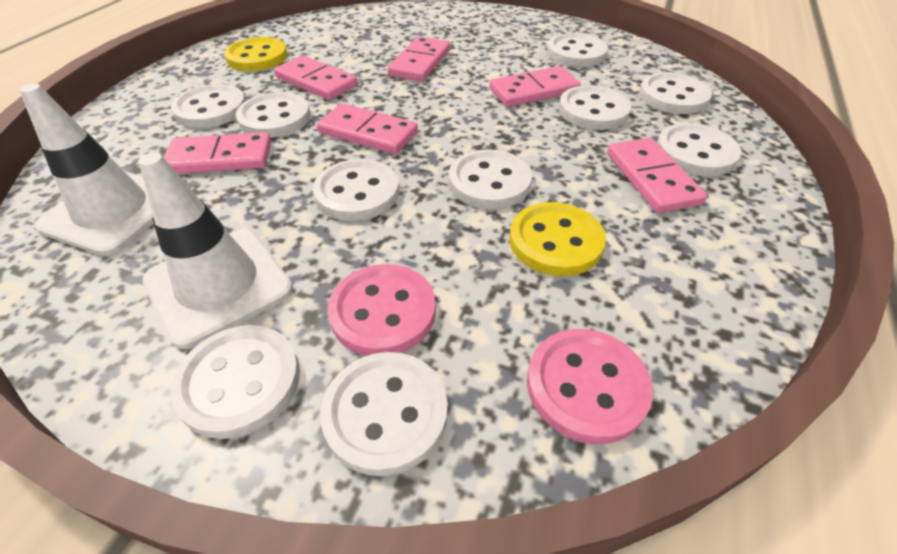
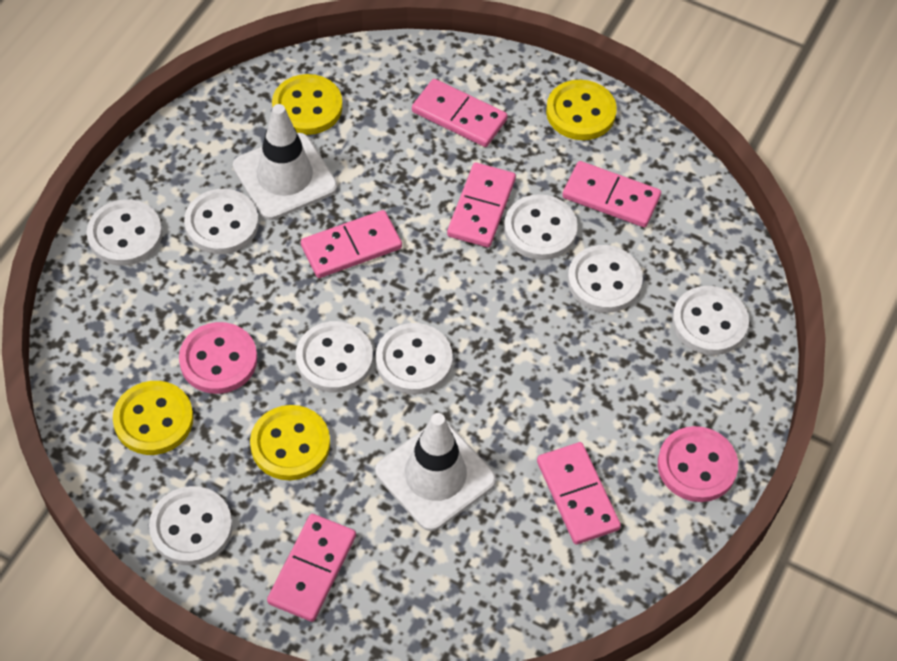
white button: [171,84,246,128] [171,325,300,439] [236,92,310,138] [313,159,399,221] [320,352,448,476] [449,149,532,209] [547,33,608,67] [559,85,631,130] [639,72,712,114] [657,123,741,176] = 10 -> [87,199,162,266] [149,486,232,565] [184,189,259,254] [296,321,373,393] [376,323,453,394] [504,194,578,260] [568,245,643,313] [672,286,749,355] = 8
yellow button: [224,37,288,71] [509,202,606,276] = 2 -> [113,381,193,455] [250,405,330,480] [272,74,343,135] [546,80,617,140] = 4

